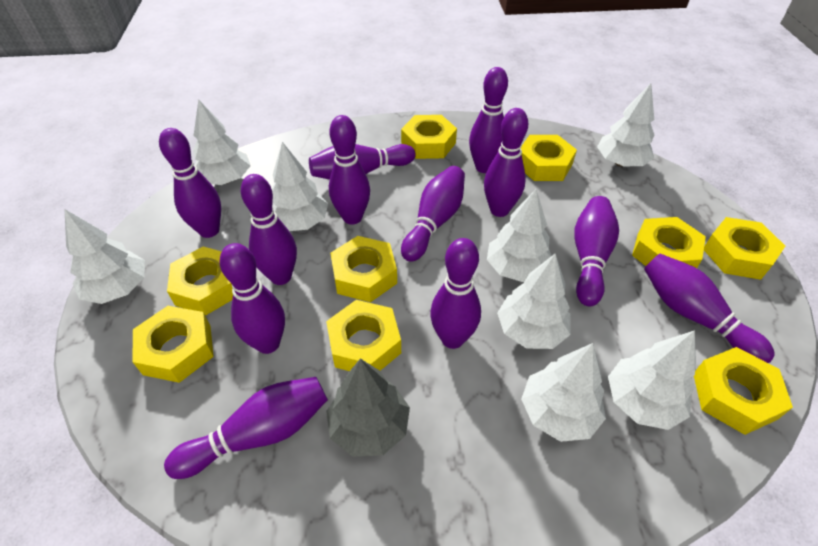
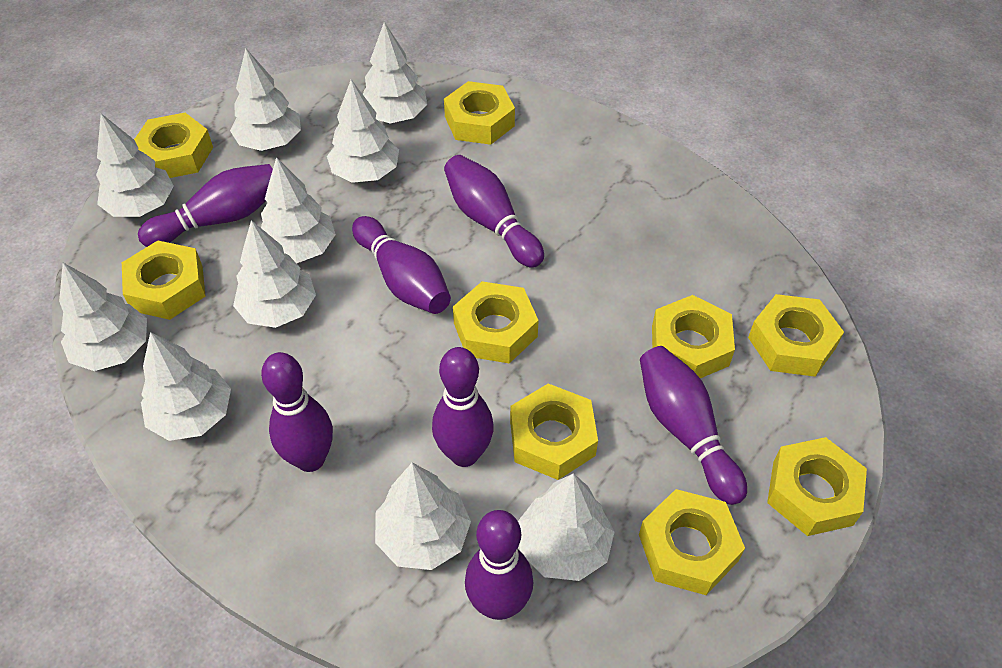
grey tree: [326,358,410,457] = 1 -> none = 0
purple bowling pin: [159,128,221,238] [164,377,328,479] [220,243,285,354] [241,174,297,285] [309,144,416,180] [329,115,370,225] [401,166,465,262] [430,238,481,349] [469,67,508,173] [484,108,528,217] [574,196,619,306] [644,253,775,363] = 12 -> [138,164,273,247] [261,352,333,472] [352,216,451,314] [432,347,494,467] [444,155,544,268] [465,510,533,620] [640,346,747,505] = 7
white tree: [65,209,145,304] [193,99,251,185] [272,142,328,231] [487,189,552,282] [497,253,570,349] [521,343,606,442] [597,83,654,166] [608,330,696,430] = 8 -> [59,263,147,371] [96,114,174,217] [141,332,231,441] [230,48,301,151] [233,220,316,328] [261,157,336,263] [327,80,399,183] [363,22,427,123] [375,463,471,570] [518,473,615,581] = 10

